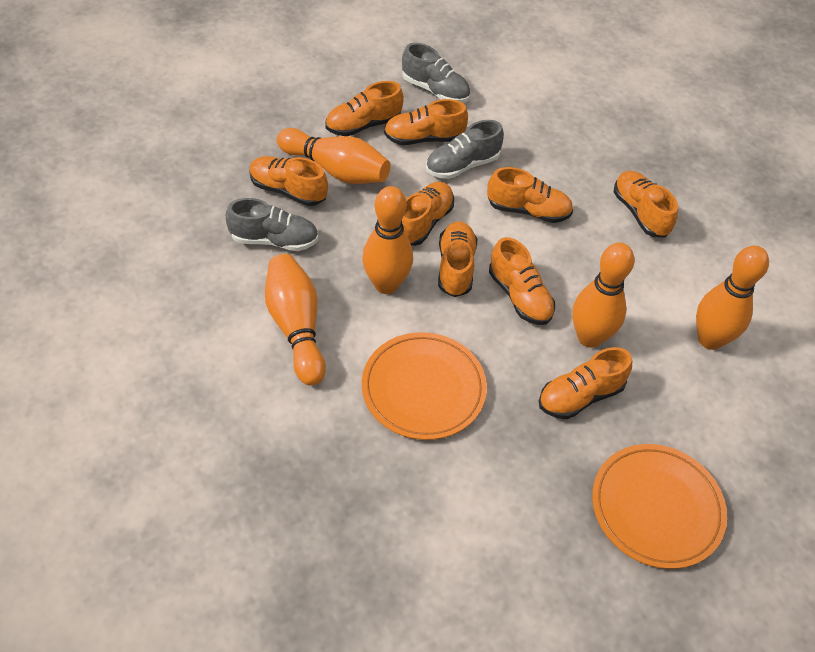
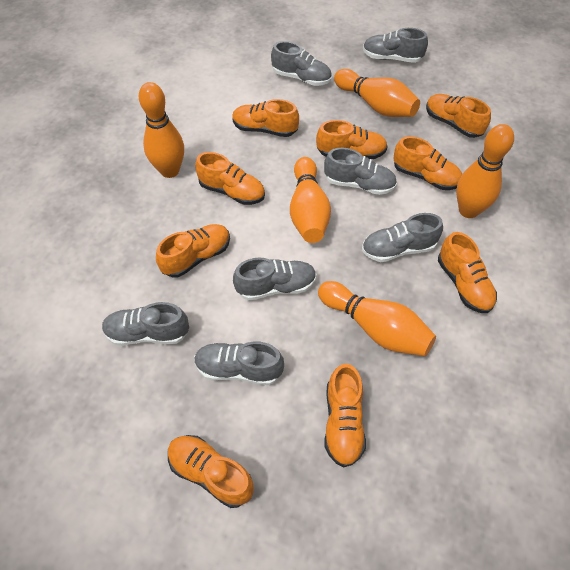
grey shoe: [226,198,318,251] [402,43,470,103] [426,120,504,179] = 3 -> [102,302,189,346] [194,341,284,385] [233,258,317,300] [271,41,332,86] [324,148,397,195] [362,213,443,262] [363,28,428,63] = 7
orange plate: [362,332,487,440] [592,444,727,569] = 2 -> none = 0

